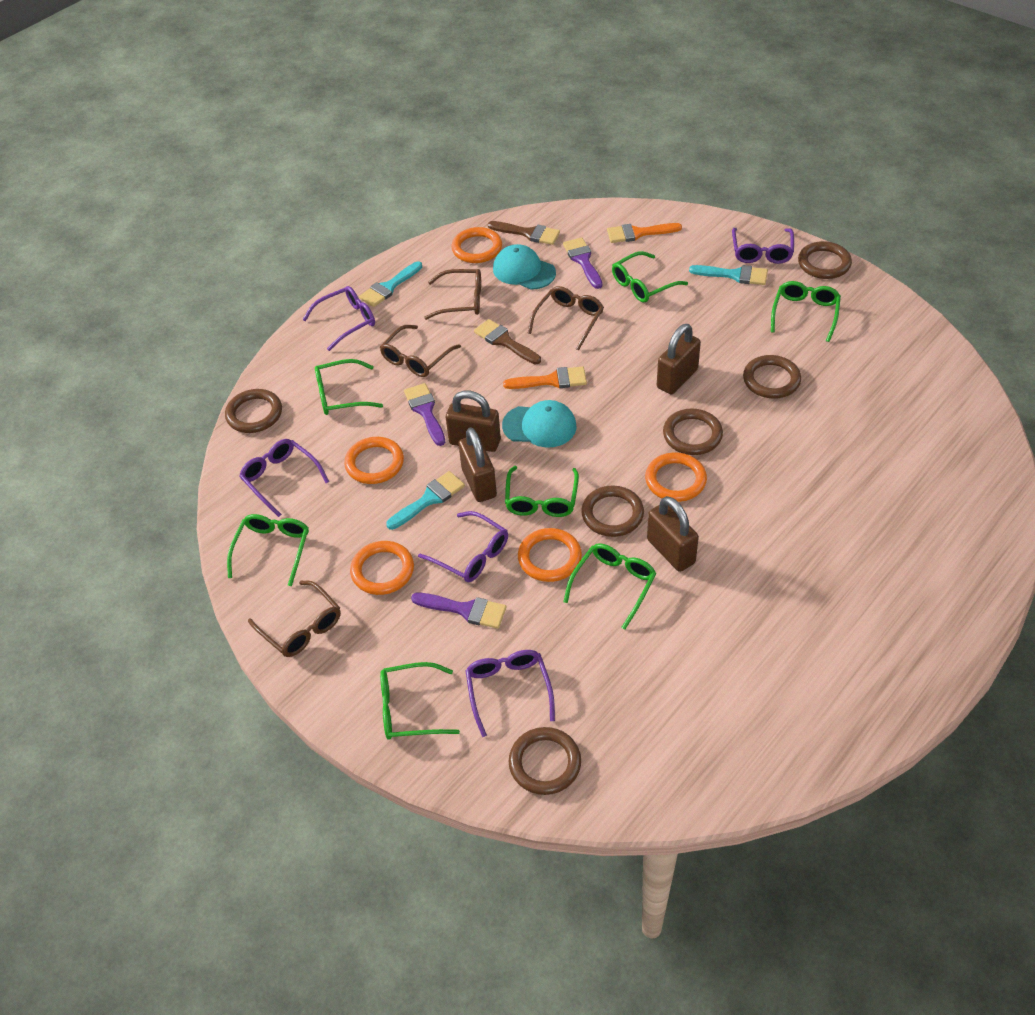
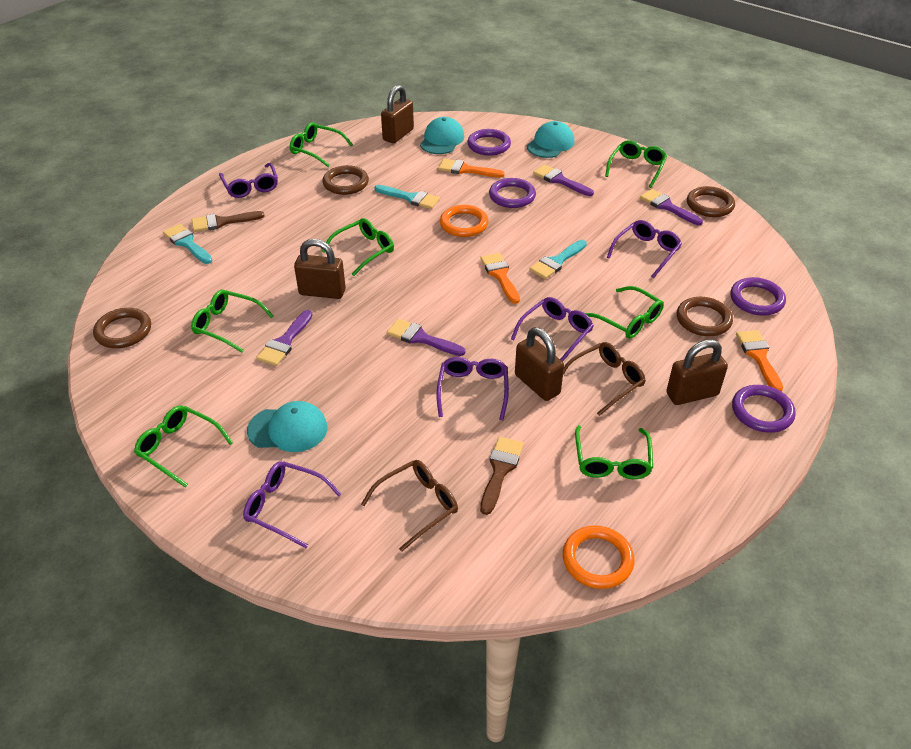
brown glasses: [248,581,341,657] [380,325,461,377] [424,269,481,320] [528,286,604,350] = 4 -> [361,460,458,552] [563,342,646,416] = 2
brown ring: [225,389,282,433] [508,727,581,795] [581,486,644,537] [663,409,723,455] [743,355,801,399] [798,241,852,279] = 6 -> [93,308,151,348] [323,165,369,195] [677,297,733,336] [687,186,735,217] = 4
orange brush: [503,367,587,389] [607,223,682,243] = 2 -> [438,159,504,177] [480,253,520,304] [736,330,783,391] = 3
orange ring: [344,437,404,484] [350,541,414,595] [452,227,502,263] [518,528,582,582] [645,453,707,502] = 5 -> [440,205,489,237] [563,525,635,589] = 2
purple brush: [404,383,445,446] [411,593,506,629] [563,237,602,289] = 3 -> [256,310,313,366] [387,319,465,356] [533,165,594,196] [640,189,703,225] = 4
purple ring: none = 0 -> [467,129,511,156] [489,178,536,208] [730,277,786,316] [732,385,796,433] = 4
turquoise cap: [493,244,556,290] [502,400,576,448] = 2 -> [247,401,327,452] [420,117,464,154] [527,121,574,158] = 3

